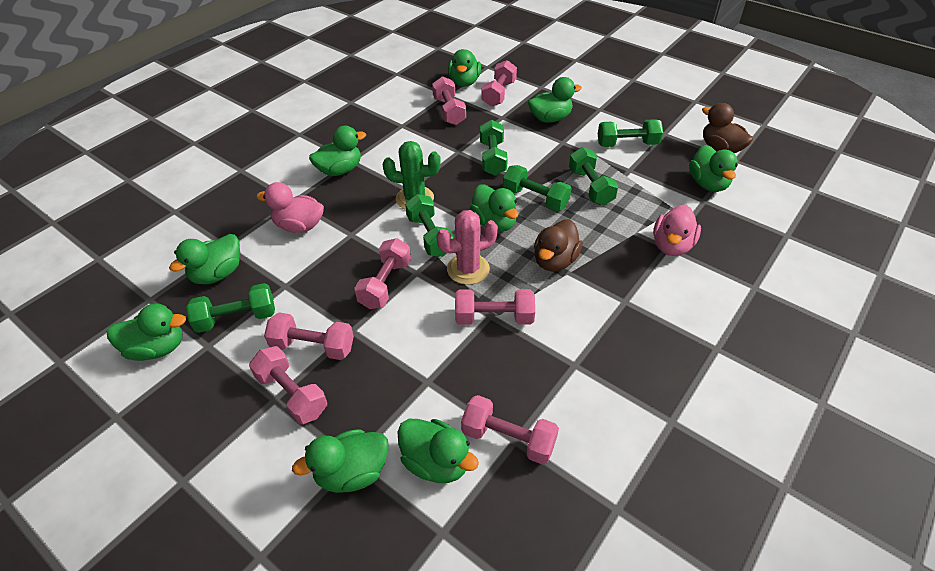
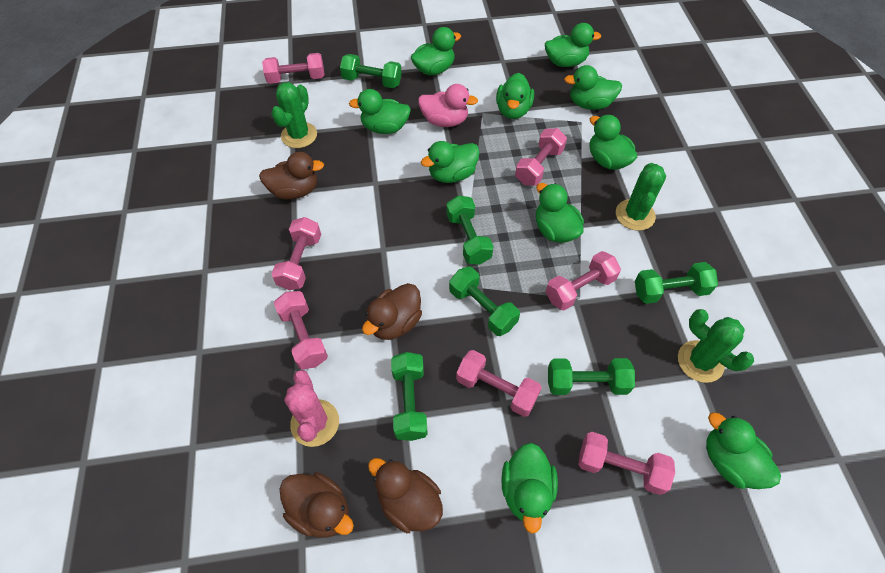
brown duck: [534,219,583,272] [702,103,753,153] = 2 -> [259,152,324,199] [280,472,354,538] [362,283,422,340] [368,458,443,533] = 4
green cactus: [383,141,441,210] = 1 -> [271,82,317,148] [616,163,666,231] [678,309,754,383] = 3
green duck: [107,304,186,361] [169,234,240,284] [292,429,389,493] [309,126,366,176] [398,419,479,483] [448,49,481,87] [470,185,519,232] [528,77,582,123] [689,145,738,192] = 9 -> [349,89,411,134] [411,27,461,75] [421,141,480,183] [496,73,534,119] [501,443,558,534] [536,183,584,243] [545,23,601,67] [564,65,622,110] [589,115,637,170] [706,412,781,489] = 10
pink duck: [256,182,324,233] [653,204,701,256] = 2 -> [418,84,478,127] = 1

